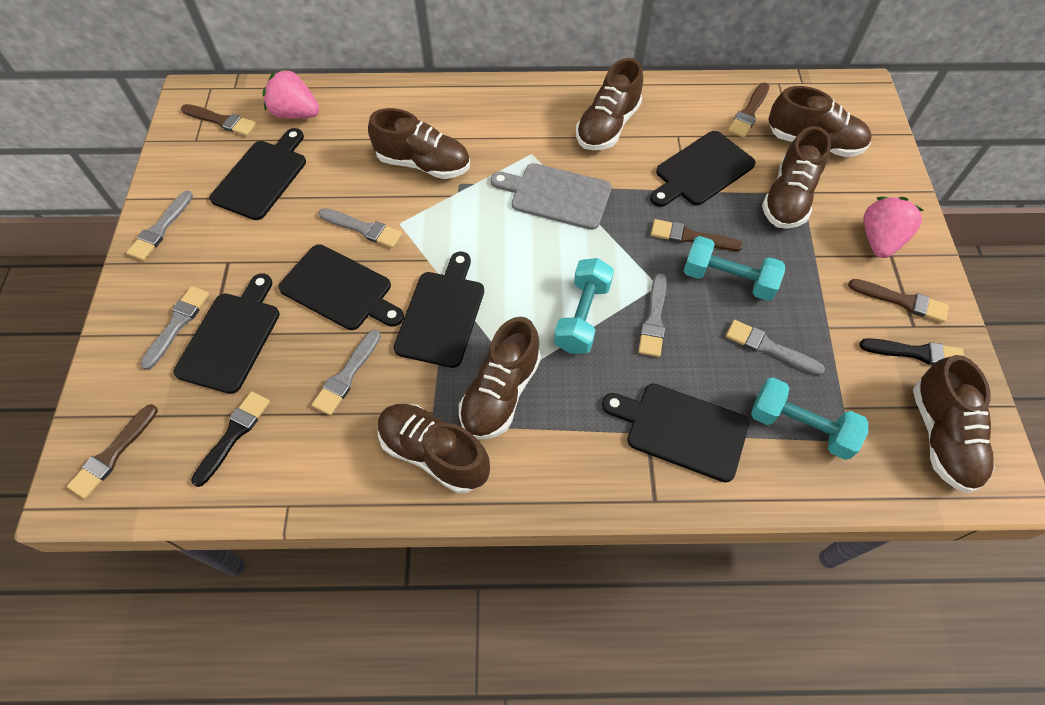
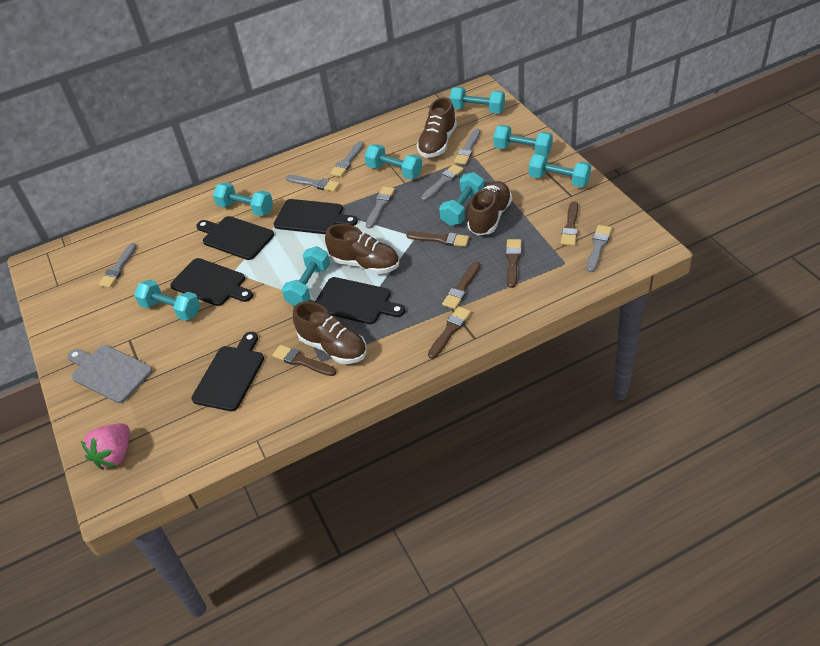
black brush: [191,391,270,487] [860,338,964,365] = 2 -> none = 0
black cutting board: [174,273,280,394] [210,128,306,220] [279,244,404,330] [394,252,484,368] [602,384,749,482] [650,131,756,207] = 6 -> [170,258,253,306] [192,332,264,411] [196,216,274,260] [274,199,358,234] [315,277,405,324] = 5
brown brush: [67,404,158,499] [181,104,256,136] [651,219,743,251] [728,83,769,138] [848,279,949,323] = 5 -> [272,345,336,376] [406,231,469,247] [428,306,471,359] [442,262,480,309] [506,239,521,288] [561,201,578,246] = 6
brown shoe: [368,108,470,179] [378,404,490,493] [459,317,541,440] [576,58,643,150] [762,126,831,229] [768,86,872,157] [913,355,995,493] = 7 -> [293,301,367,364] [325,224,399,274] [417,97,457,158] [467,181,512,235] = 4
grey brush: [126,190,193,261] [140,286,210,370] [312,329,381,415] [319,208,402,248] [638,274,666,357] [726,320,825,375] = 6 -> [98,243,137,288] [286,175,340,192] [330,141,364,177] [366,186,395,229] [421,164,464,201] [454,129,480,165] [587,225,612,272] = 7
pink strawberry: [262,68,319,119] [863,197,924,258] = 2 -> [81,423,130,470] = 1
turquoise dumbbell: [554,258,614,354] [684,236,785,301] [751,378,868,460] = 3 -> [134,280,200,321] [213,182,273,216] [282,246,330,306] [364,144,423,179] [439,172,484,226] [449,87,505,113] [493,125,553,155] [529,153,591,188] = 8

